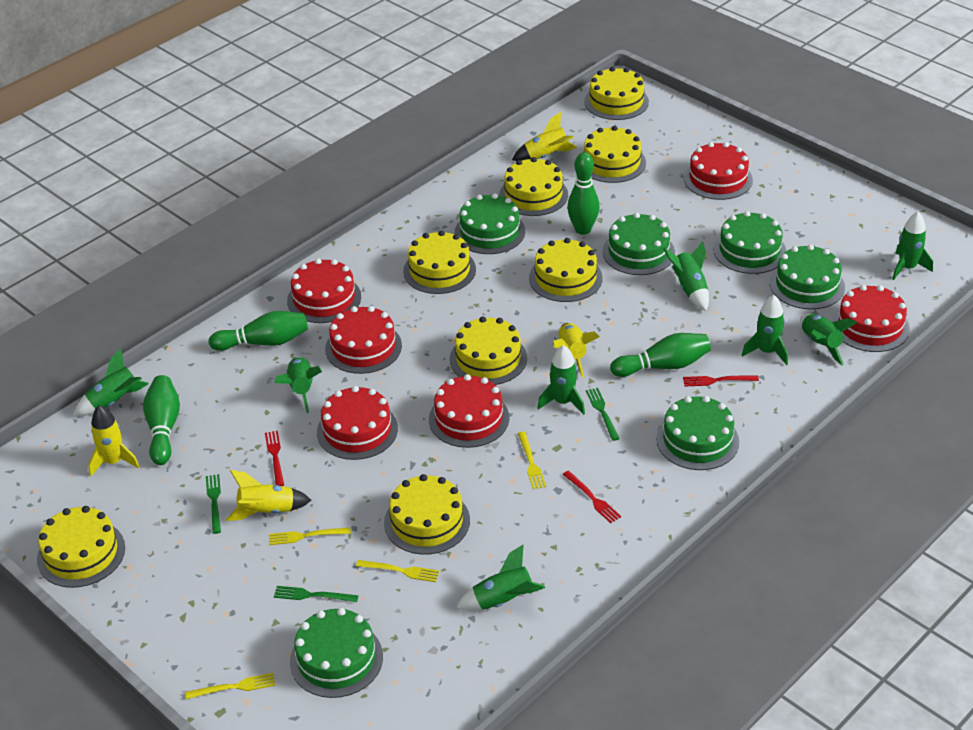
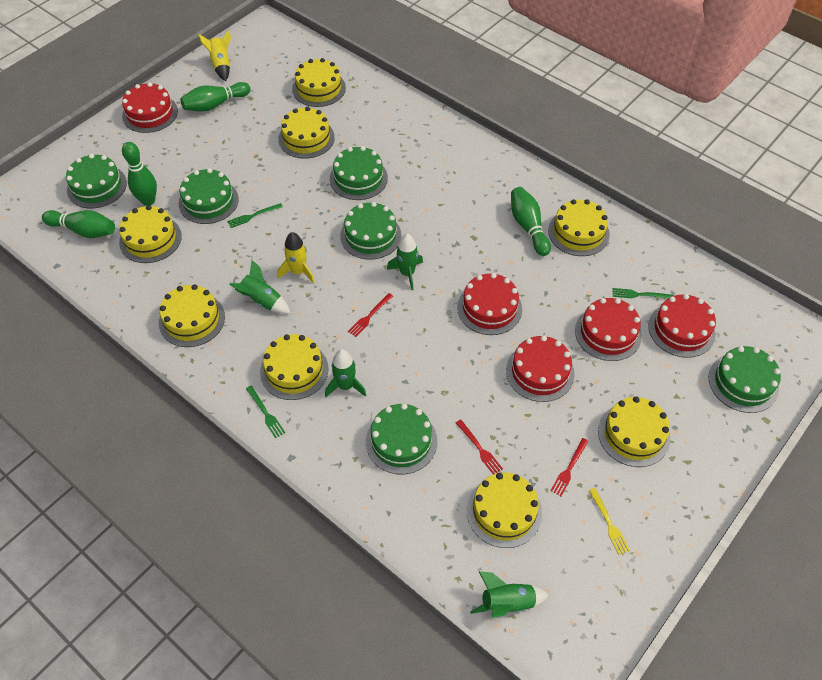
green rocket: [74,349,149,416] [275,357,322,413] [456,544,545,611] [537,345,585,415] [663,241,709,311] [742,295,788,365] [800,314,858,365] [892,212,933,280] = 8 -> [229,260,290,314] [325,349,366,397] [387,234,423,290] [470,571,549,618] = 4
red cake: [287,258,361,323] [317,386,398,460] [325,306,402,374] [429,374,509,448] [684,142,753,200] [832,285,910,352] = 6 -> [122,82,178,133] [457,273,522,335] [506,335,575,402] [575,298,642,361] [648,294,716,358] = 5
yellow fork: [185,673,275,699] [269,527,351,545] [356,560,439,582] [518,431,546,489] = 4 -> [589,488,630,555] = 1
yellow rocket: [88,405,139,477] [226,470,311,521] [512,112,577,161] [553,323,600,378] = 4 -> [198,30,231,81] [278,232,315,284] = 2

